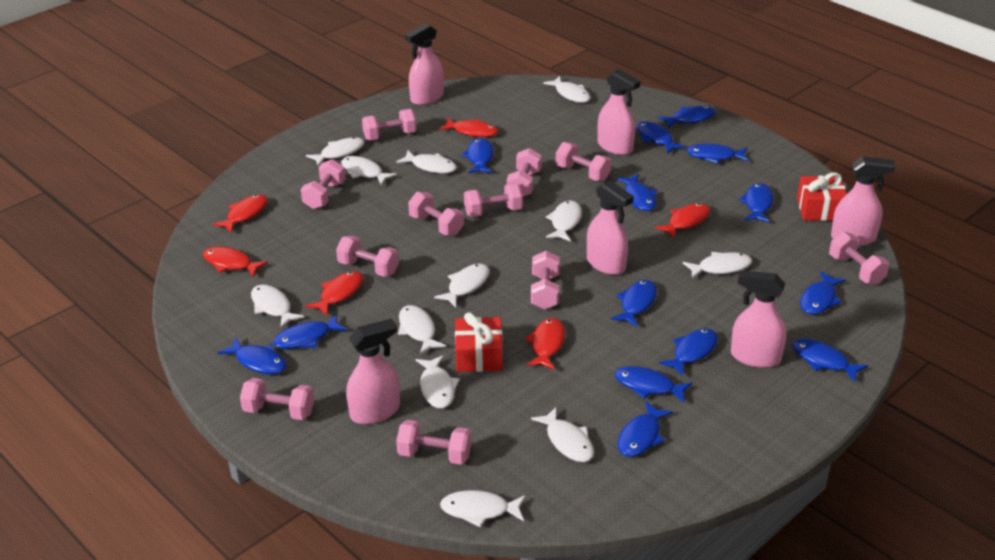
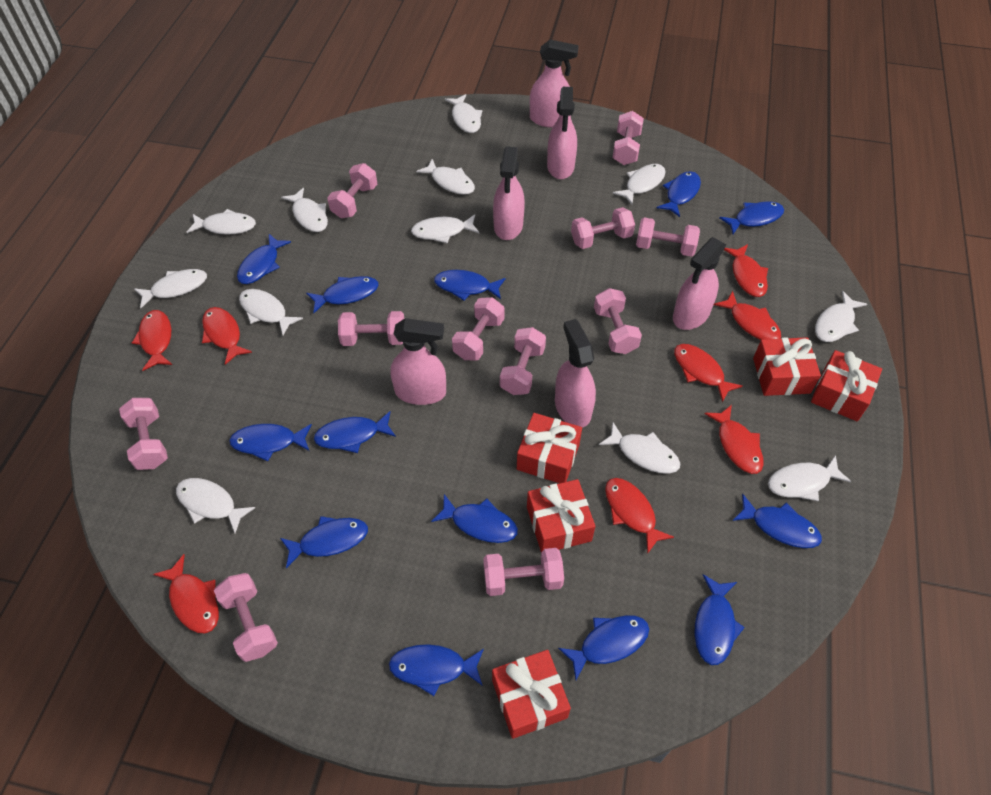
blue fish: [218,337,287,374] [273,314,347,349] [461,138,494,174] [611,280,657,327] [615,366,692,403] [616,174,657,211] [618,401,673,457] [637,121,686,154] [658,106,715,129] [659,328,718,376] [687,143,748,164] [739,183,774,223] [792,339,868,382] [800,271,846,315] = 14 -> [229,424,312,461] [237,234,291,284] [280,516,368,568] [306,276,378,313] [314,411,396,453] [389,644,484,696] [431,494,518,543] [434,270,506,301] [558,615,649,680] [657,171,701,217] [695,574,745,665] [719,201,784,234] [732,494,822,548] = 13
red fish: [203,246,268,277] [212,194,268,233] [306,271,363,316] [439,118,498,137] [525,318,565,370] [655,203,710,239] = 6 -> [132,310,172,371] [153,554,219,633] [202,307,252,365] [605,478,674,554] [674,344,743,403] [704,405,764,474] [714,291,781,340] [724,244,768,297] = 8
red gift: [455,313,503,372] [797,172,847,221] = 2 -> [492,650,571,739] [517,413,582,483] [527,479,595,552] [753,337,821,396] [811,350,882,421] = 5

